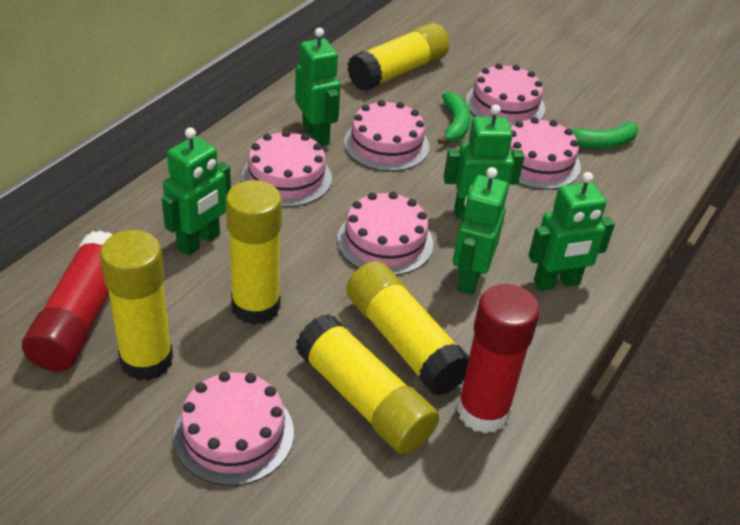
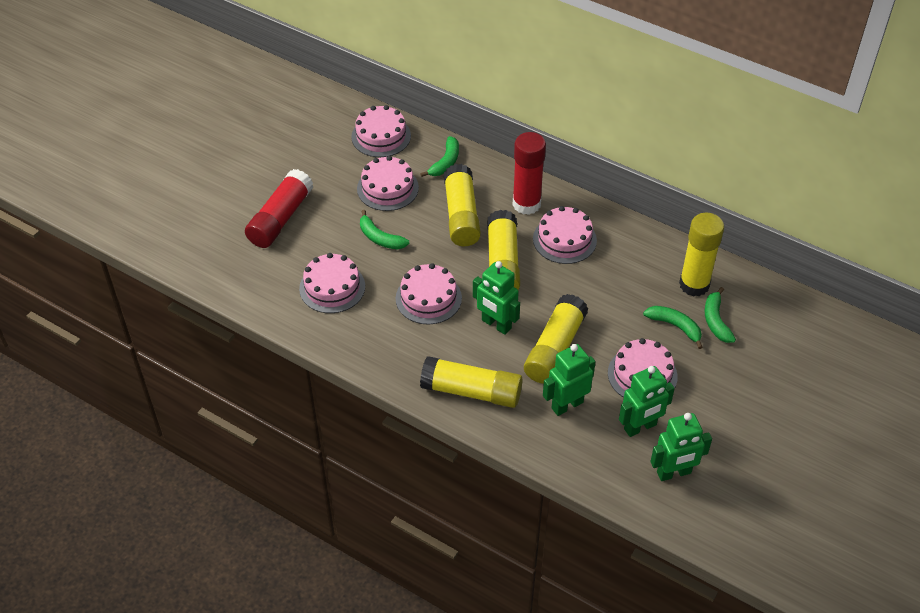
green banana: [437,92,471,145] [572,122,639,148] = 2 -> [360,210,409,249] [420,136,459,177] [643,306,703,349] [705,287,736,343] = 4
green robot: [162,127,231,256] [295,28,341,146] [444,104,524,218] [453,167,508,295] [528,172,615,291] = 5 -> [473,261,520,335] [543,344,596,416] [619,366,675,437] [650,413,712,481] = 4

